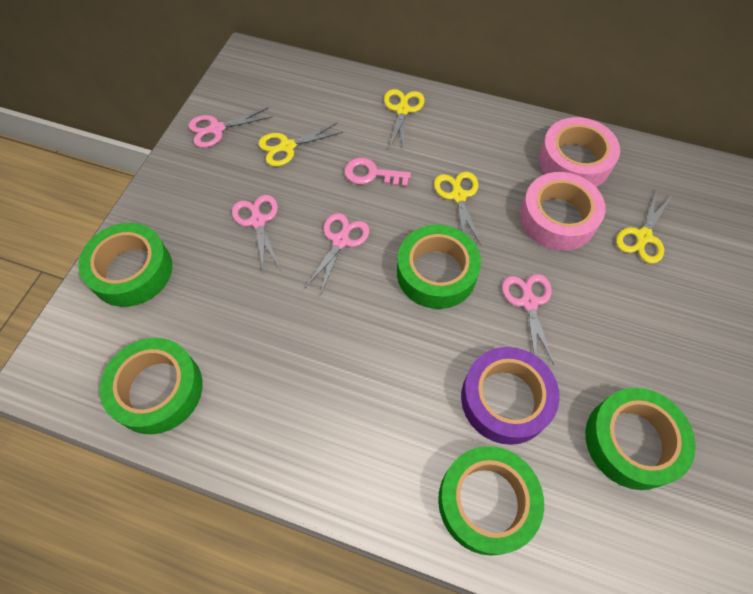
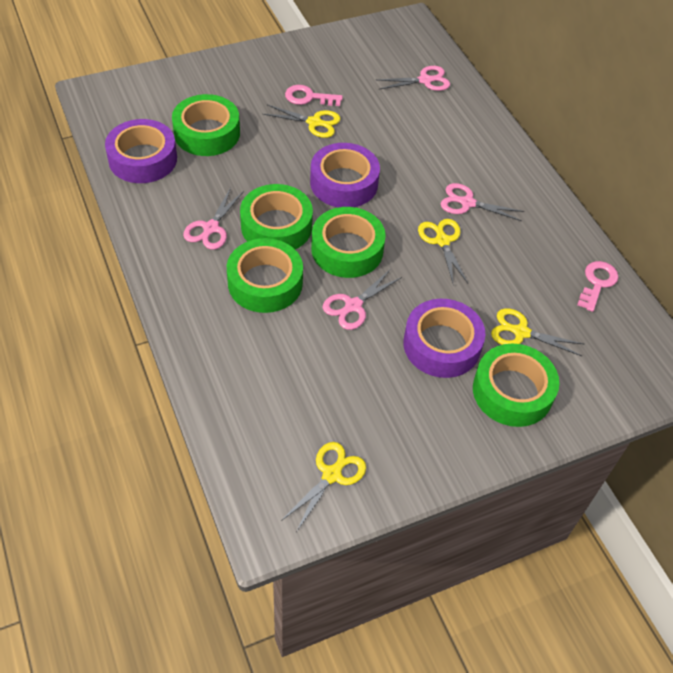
pink key: [344,157,411,187] = 1 -> [285,85,343,106] [577,261,619,312] = 2
pink tape: [520,172,605,251] [539,117,620,187] = 2 -> none = 0
purple tape: [461,347,560,445] = 1 -> [105,119,177,183] [310,143,380,207] [403,299,485,378] = 3

